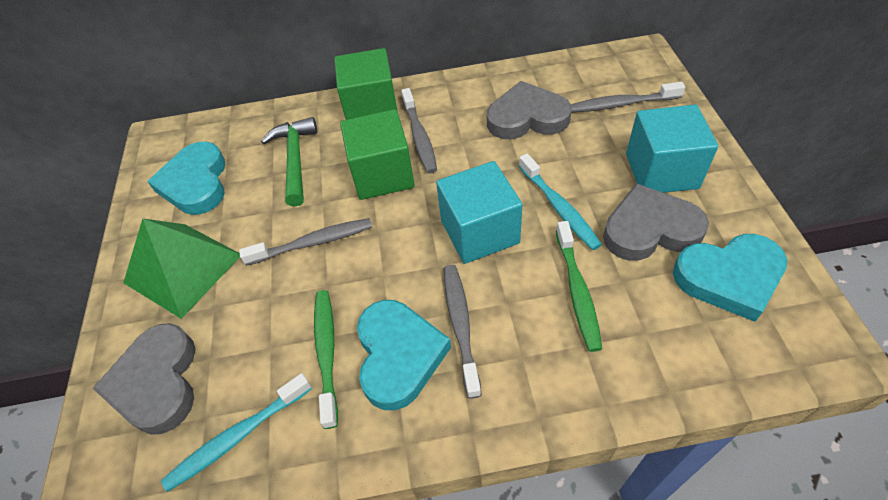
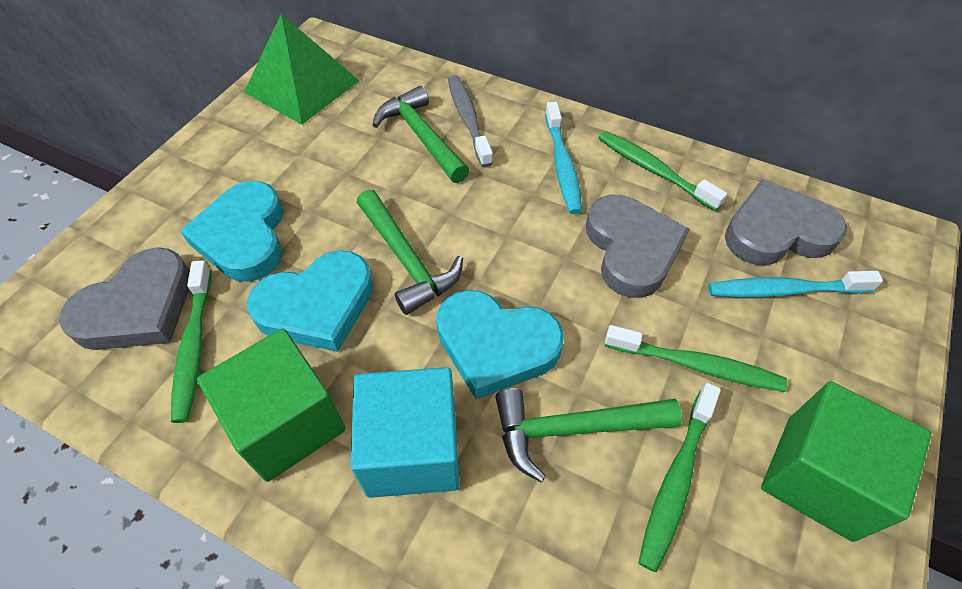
green hammer: [261,117,317,207] = 1 -> [357,189,463,315] [373,86,469,183] [495,388,682,482] = 3
green toothbrush: [314,290,338,429] [556,221,602,352] = 2 -> [171,260,212,423] [598,131,727,211] [605,325,787,392] [638,383,721,572] = 4
grey toothbrush: [239,218,372,266] [401,88,437,173] [444,265,482,399] [571,82,685,113] = 4 -> [448,75,493,167] = 1
turquoise cube: [436,161,522,264] [626,105,718,193] = 2 -> [351,367,460,498] = 1

